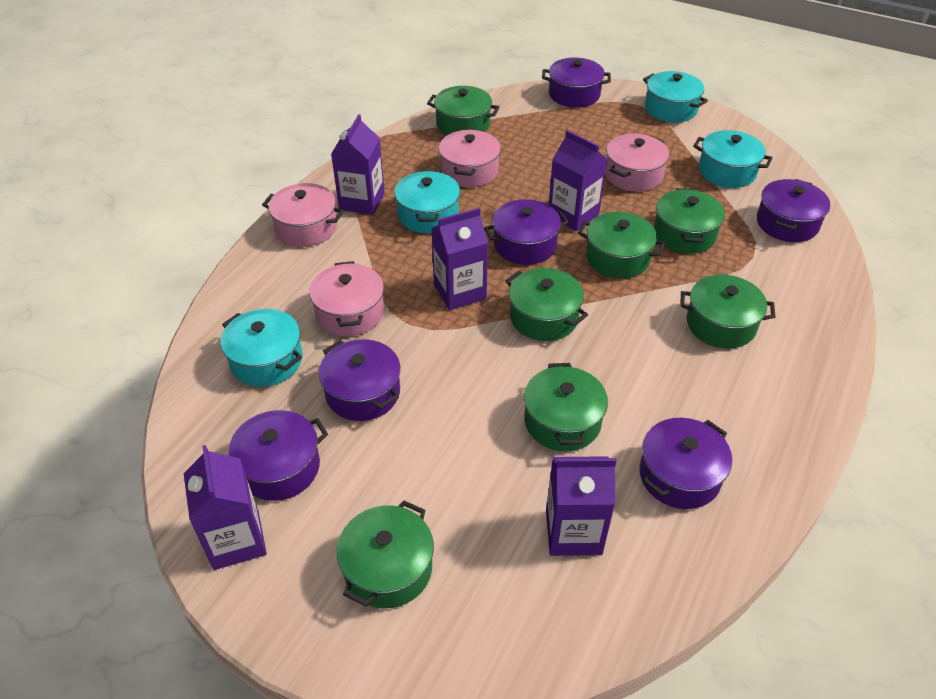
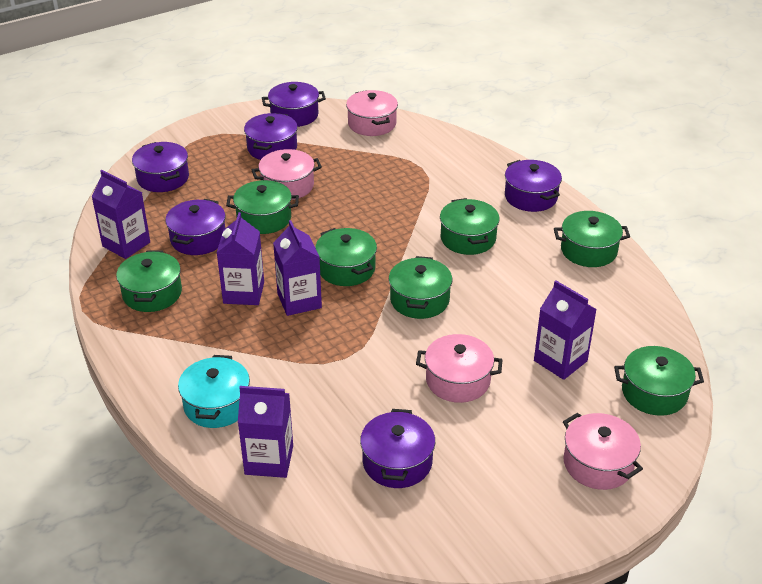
turquoise pot: [221,309,303,387] [394,170,460,233] [643,71,708,123] [693,130,773,188] = 4 -> [178,355,250,428] = 1

